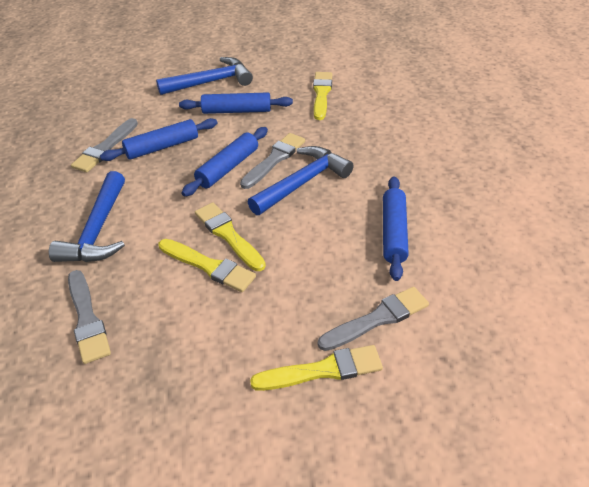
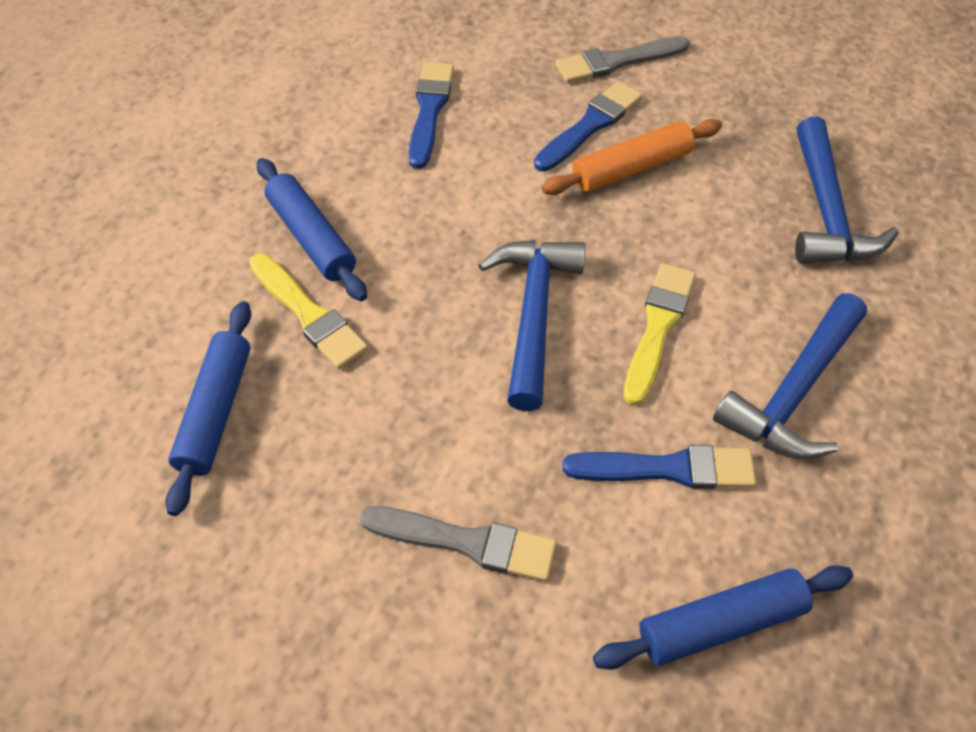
blue brush: none = 0 -> [408,62,454,169] [534,81,642,171] [563,445,756,489] = 3
blue rolling pin: [100,118,218,161] [179,92,293,114] [182,127,268,197] [383,177,409,281] = 4 -> [165,301,251,516] [257,158,367,301] [593,565,853,670] = 3
grey brush: [68,270,111,364] [71,118,138,173] [240,133,305,189] [318,287,429,351] = 4 -> [359,506,557,581] [555,36,690,83] = 2
orange rolling pin: none = 0 -> [541,119,722,195] = 1
yellow brush: [159,239,256,292] [195,203,266,271] [250,345,383,391] [313,72,332,120] = 4 -> [249,253,368,369] [623,263,696,405] = 2

